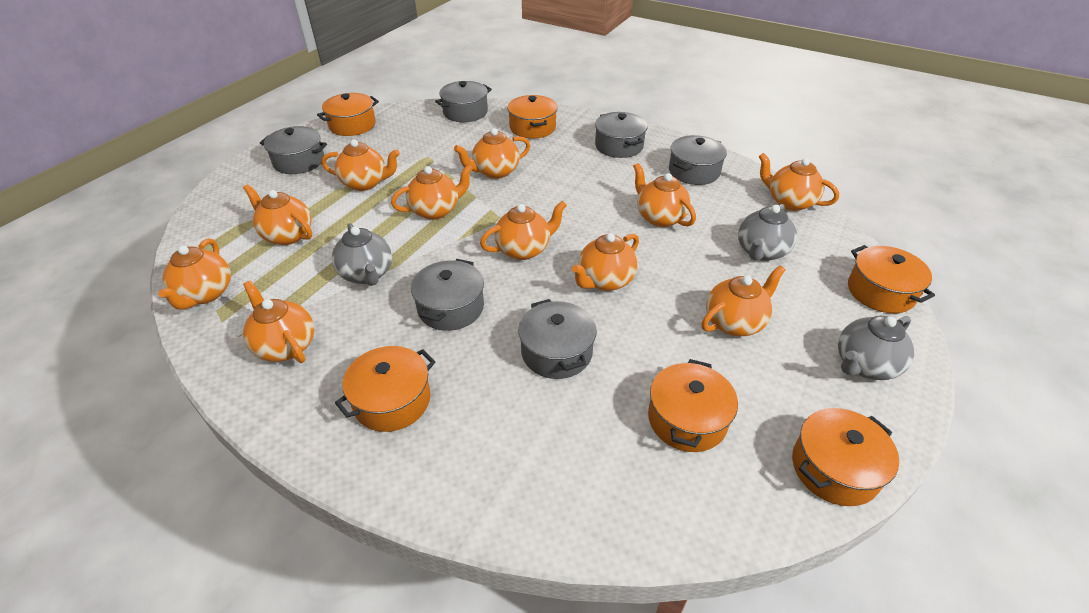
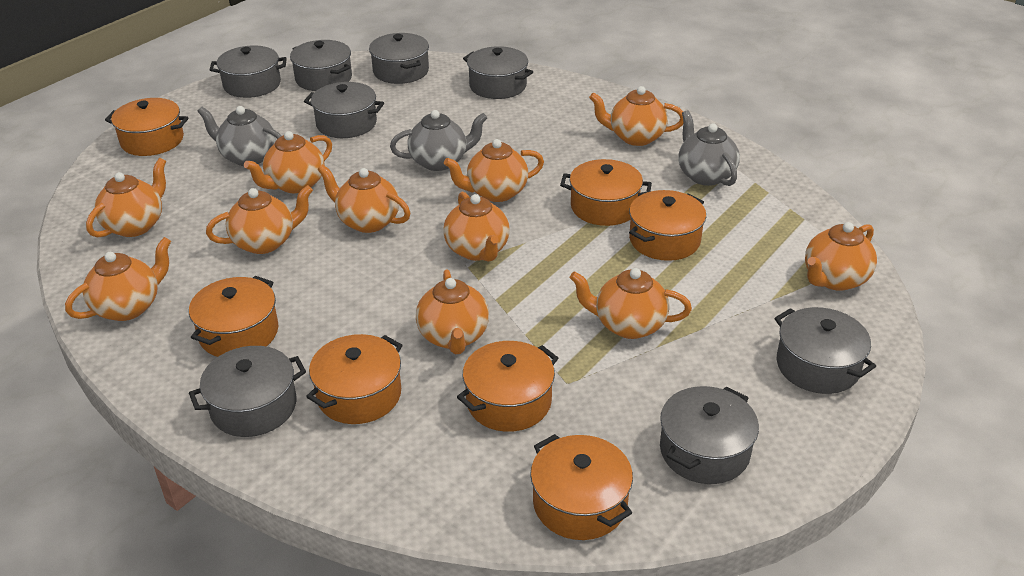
grey pot: [260,126,327,174] [411,259,484,331] [435,81,492,122] [518,299,597,379] [595,112,648,158] [669,135,727,185] = 6 -> [189,346,306,437] [210,45,287,98] [290,40,352,91] [304,82,384,138] [369,33,429,84] [463,46,533,99] [660,386,759,484] [774,307,876,394] = 8
orange pot: [317,93,379,136] [335,346,436,432] [507,95,558,139] [648,359,738,452] [792,408,899,506] [848,245,935,313] = 6 -> [105,98,189,156] [189,276,278,357] [306,334,402,424] [457,341,558,432] [530,434,633,540] [560,159,652,226] [629,190,706,261] = 7

